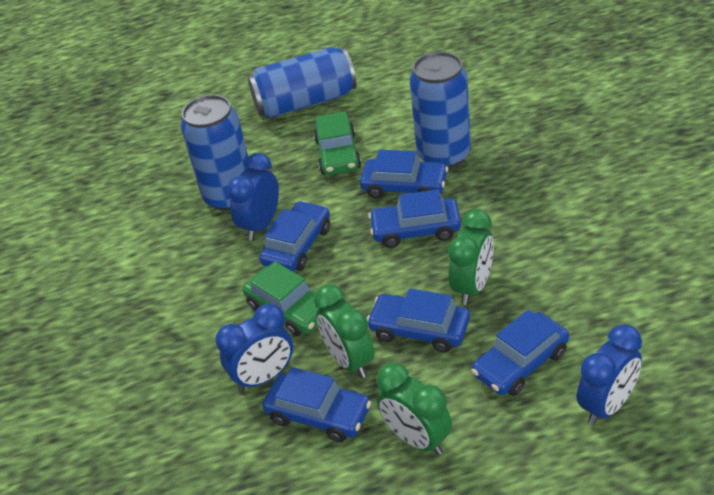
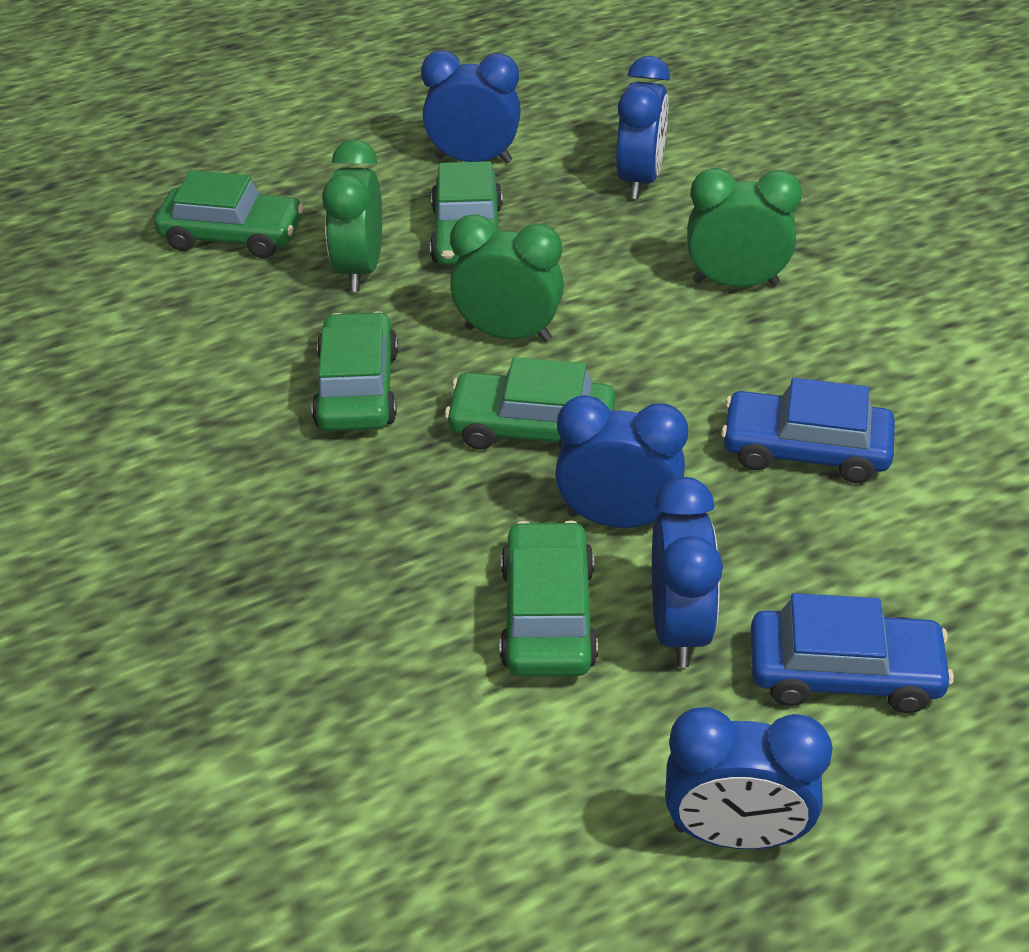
blue can: [181,95,249,211] [248,47,357,118] [410,52,471,169] = 3 -> none = 0
blue car: [259,201,330,271] [262,367,371,442] [360,149,448,198] [367,288,470,353] [368,189,461,248] [472,310,569,396] = 6 -> [721,378,895,483] [751,593,954,713] = 2
blue clock: [215,304,293,391] [227,153,279,241] [577,324,642,425] = 3 -> [421,50,521,163] [555,395,688,528] [616,56,670,199] [652,477,723,667] [665,707,833,849] = 5
green car: [242,261,319,336] [313,112,361,175] = 2 -> [154,170,304,259] [312,311,398,431] [430,161,503,265] [445,357,615,450] [500,521,598,677] = 5

